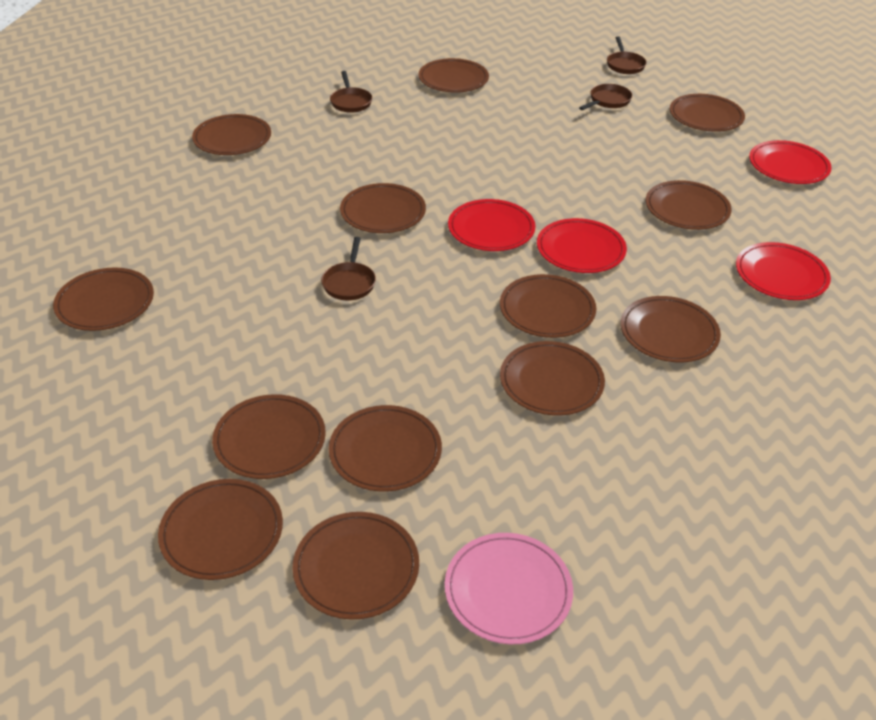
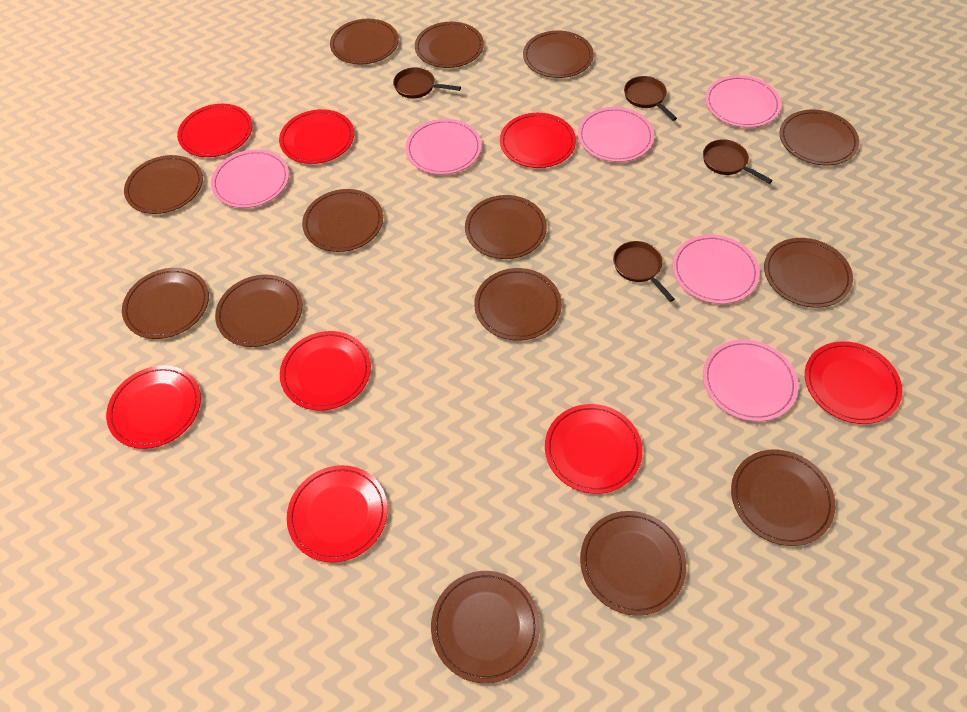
brown plate: [53,268,154,331] [158,479,283,580] [192,114,271,155] [212,394,326,479] [292,512,419,620] [329,405,442,492] [340,183,426,233] [418,58,489,93] [500,274,596,338] [500,341,605,416] [620,296,721,362] [646,180,732,230] [670,94,745,132] = 13 -> [122,268,209,339] [124,155,203,214] [215,274,302,347] [302,189,383,252] [330,19,399,64] [415,22,484,68] [431,571,540,683] [465,195,547,259] [474,268,562,340] [523,30,594,78] [580,511,687,616] [731,450,836,546] [764,238,853,308] [780,109,859,166] = 14
pink plate: [445,533,573,644] = 1 -> [211,149,289,208] [405,119,482,175] [578,107,654,162] [672,235,760,304] [703,340,798,421] [705,75,781,128] = 6
red plate: [448,199,536,251] [537,218,627,273] [736,242,831,300] [749,140,832,184] = 4 -> [106,365,201,449] [177,104,252,157] [279,109,354,164] [280,331,371,411] [287,465,388,562] [500,113,576,168] [545,404,643,494] [805,341,902,424] = 8

